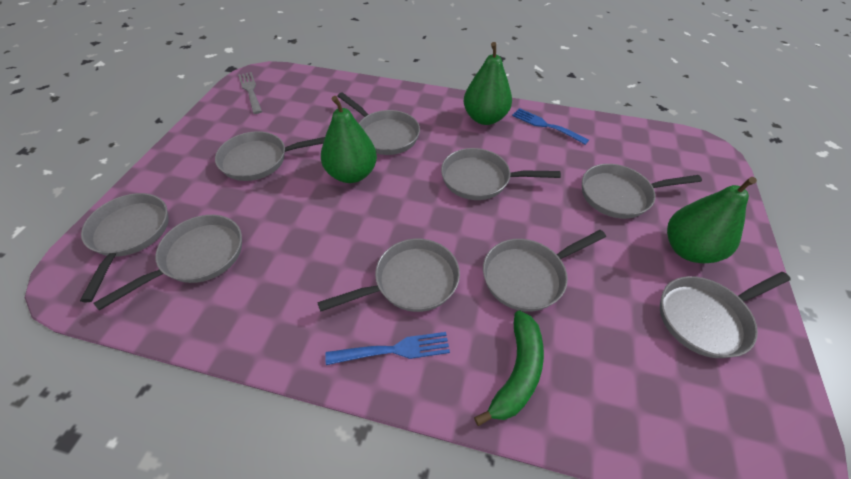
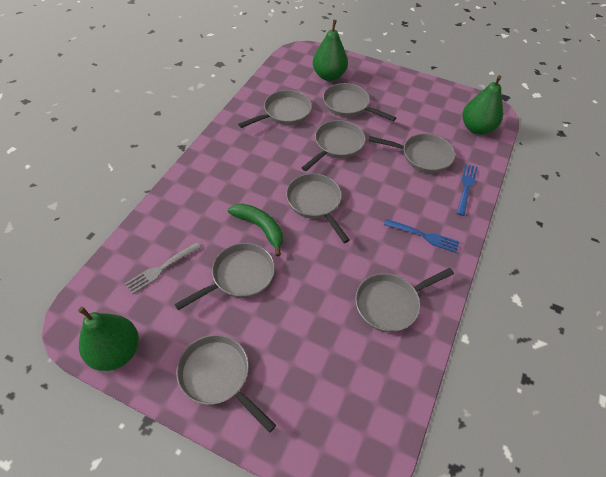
grey pan: [80,193,169,302] [94,215,242,310] [215,131,325,181] [317,239,460,312] [337,92,420,155] [441,148,561,200] [483,230,606,312] [582,164,702,219] [660,272,791,358] = 9 -> [175,243,275,310] [176,335,276,433] [238,90,312,128] [286,173,350,243] [302,120,366,171] [323,83,396,122] [355,268,454,332] [369,134,455,173] = 8

